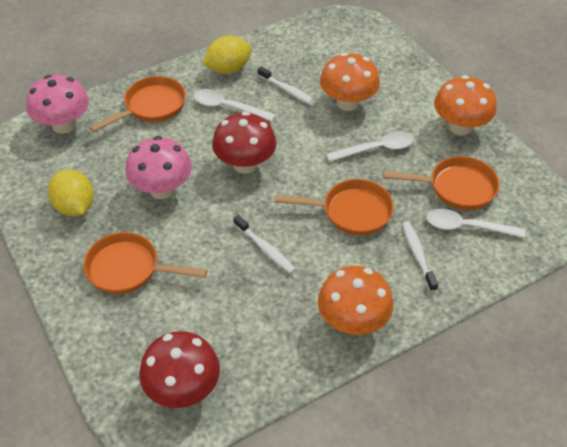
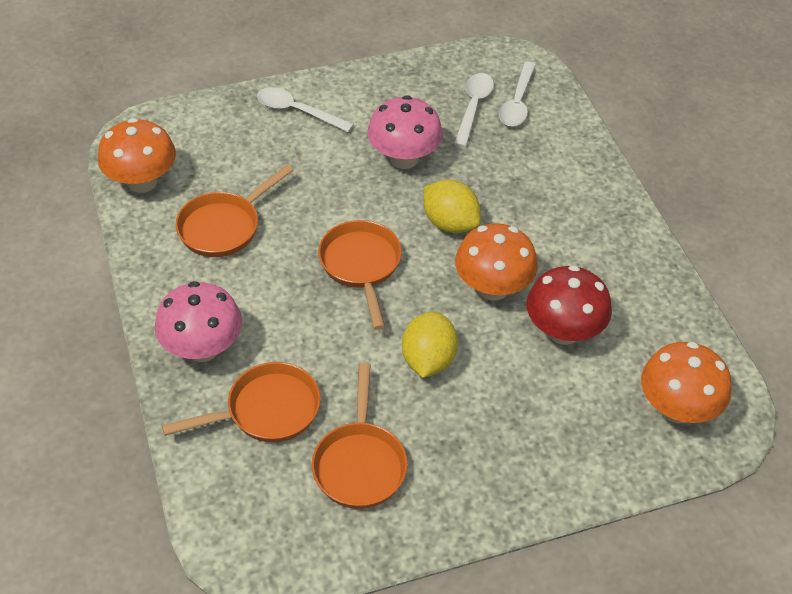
red mushroom: [139,331,220,408] [212,112,277,174] = 2 -> [527,265,612,345] = 1
white toothbrush: [233,215,296,274] [258,66,317,106] [402,221,438,292] = 3 -> none = 0

